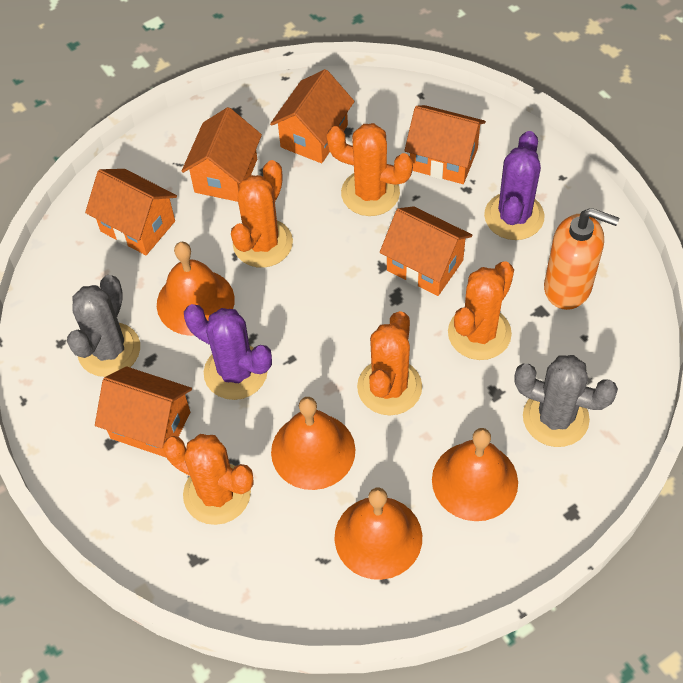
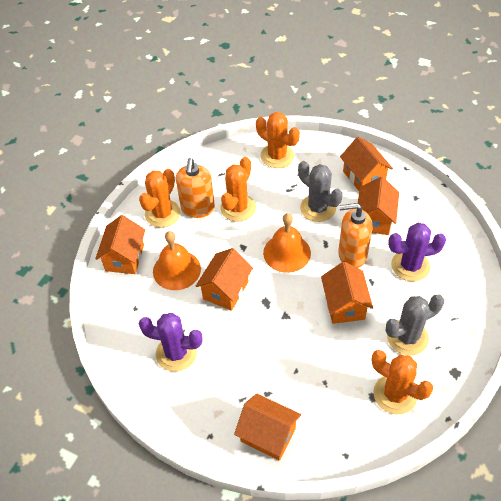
orange bell: [157,242,235,336] [271,397,355,490] [334,487,422,580] [432,428,518,521] = 4 -> [153,231,201,290] [263,213,311,273] = 2
orange cactus: [163,434,254,525] [231,160,293,268] [326,123,413,216] [357,311,422,415] [448,261,514,360] = 5 -> [139,169,181,227] [220,157,256,222] [256,112,300,168] [372,350,433,415] = 4
orange soap dispenser: [544,208,619,310] = 1 -> [176,158,215,218] [338,203,373,268] = 2

